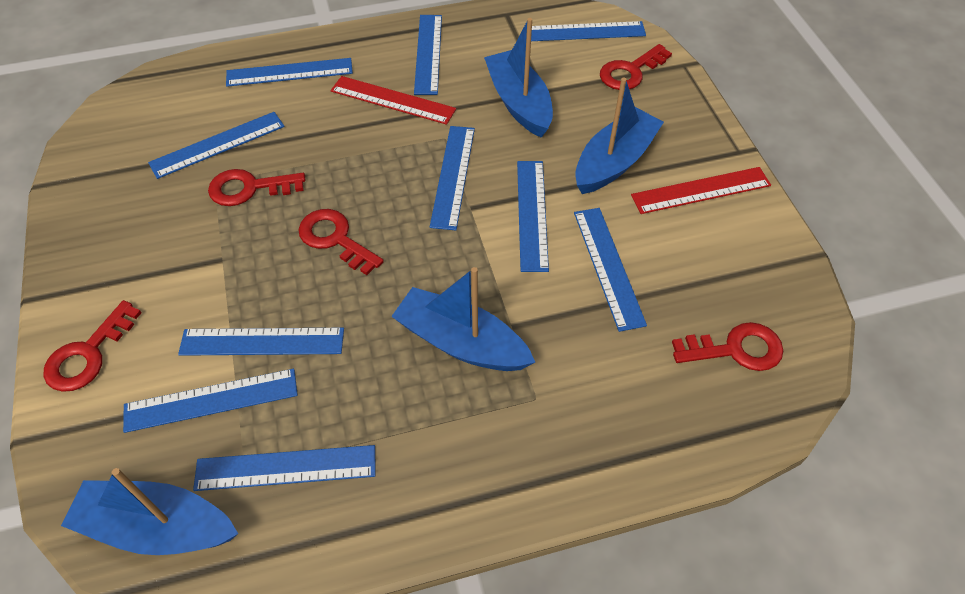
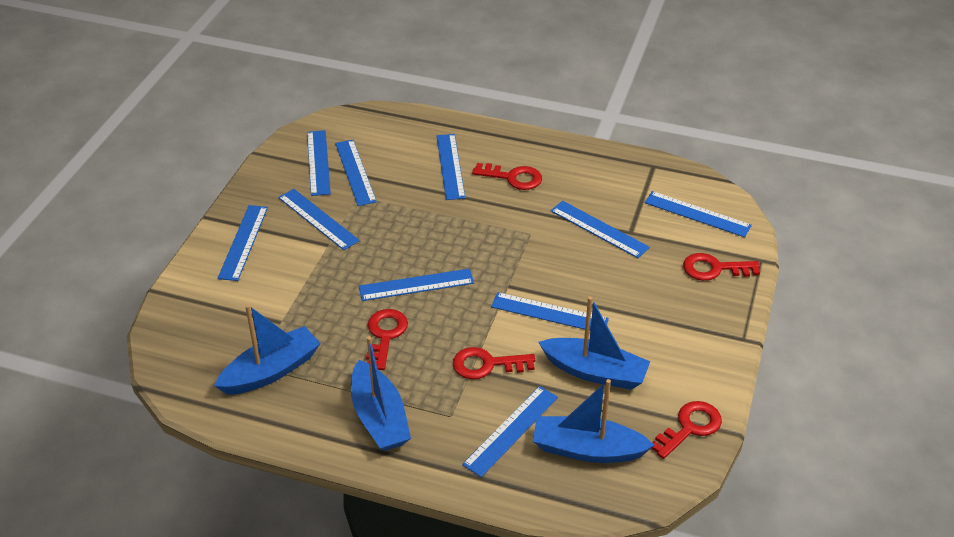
red ruler: [331,76,456,125] [631,167,771,214] = 2 -> none = 0

